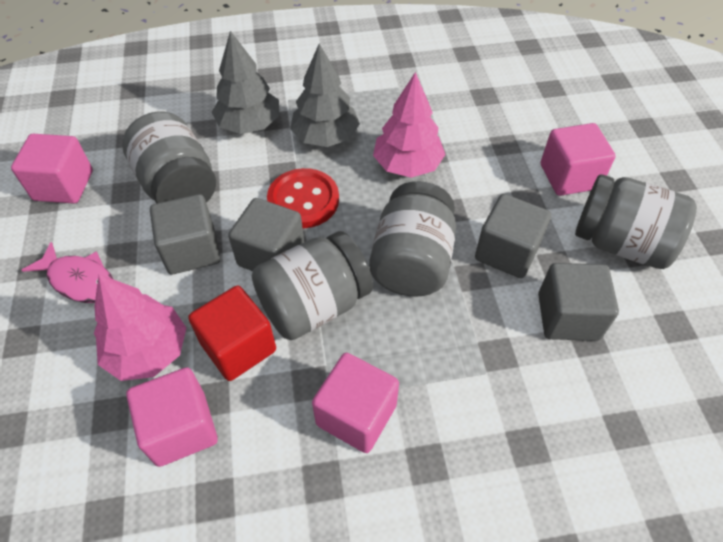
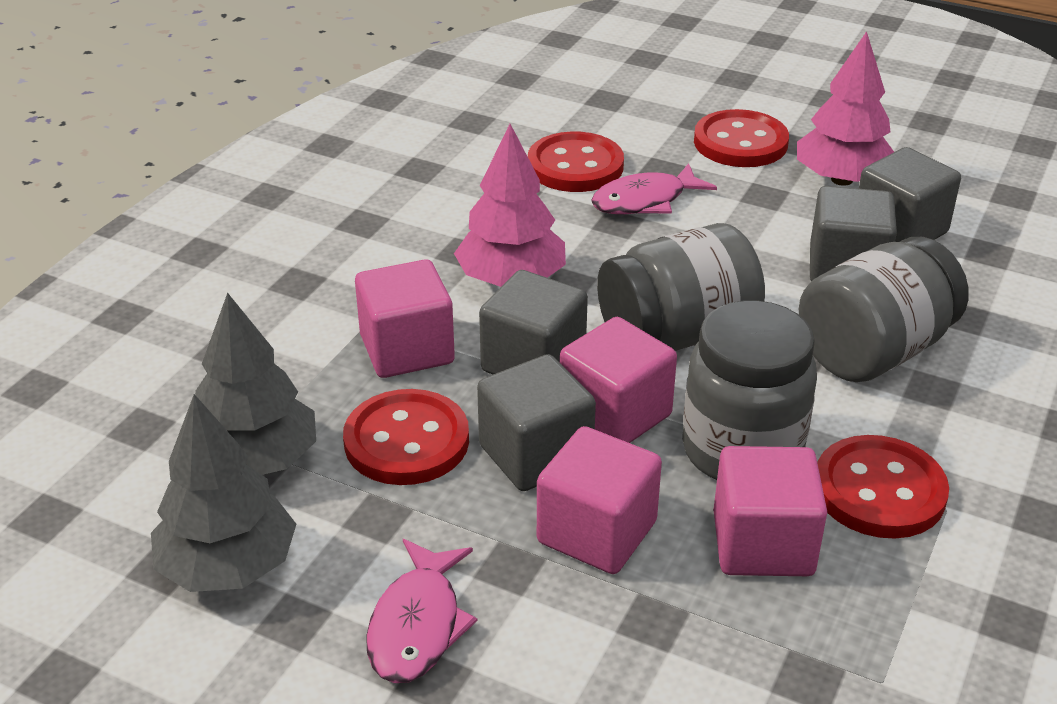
grey jar: [122,111,216,203] [252,231,373,340] [369,181,456,297] [575,174,697,269] = 4 -> [597,223,765,351] [682,300,817,480] [799,237,969,382] = 3
pink fish: [22,242,113,303] = 1 -> [366,539,477,683] [591,163,717,214] = 2
red button: [267,168,339,228] = 1 -> [343,389,469,485] [528,132,624,192] [694,109,789,167] [817,435,949,539] = 4
red cube: [188,286,276,381] = 1 -> none = 0

